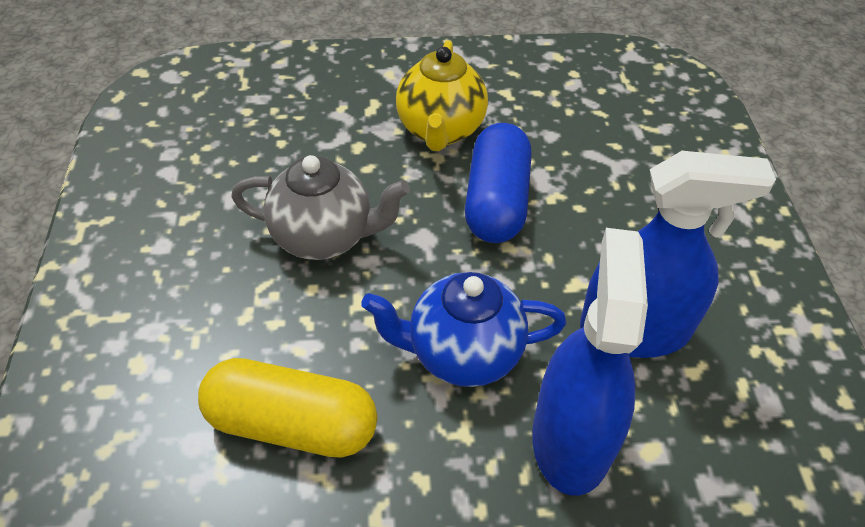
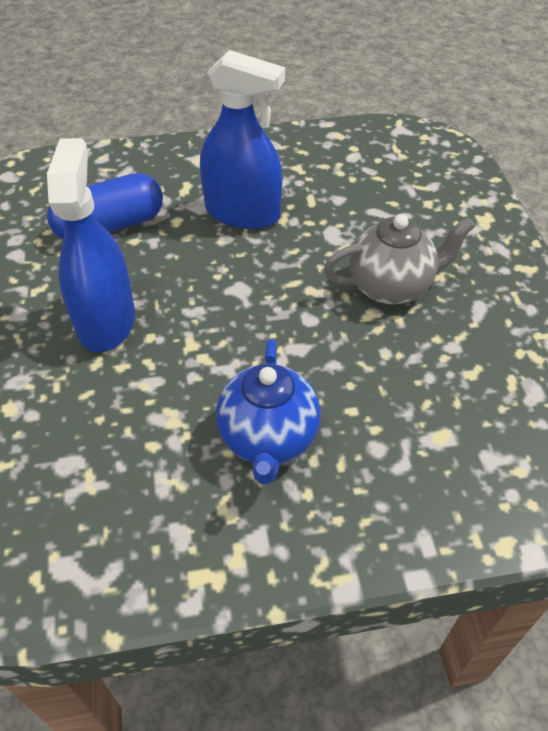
yellow capsule: [198,358,377,458] = 1 -> none = 0
yellow teapot: [396,40,488,151] = 1 -> none = 0

